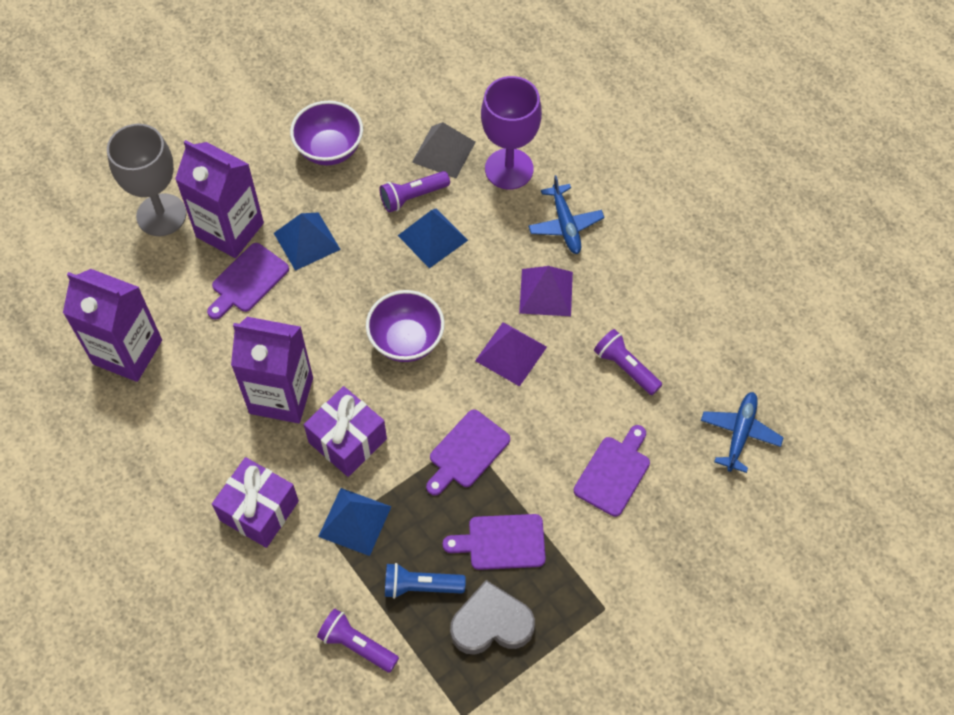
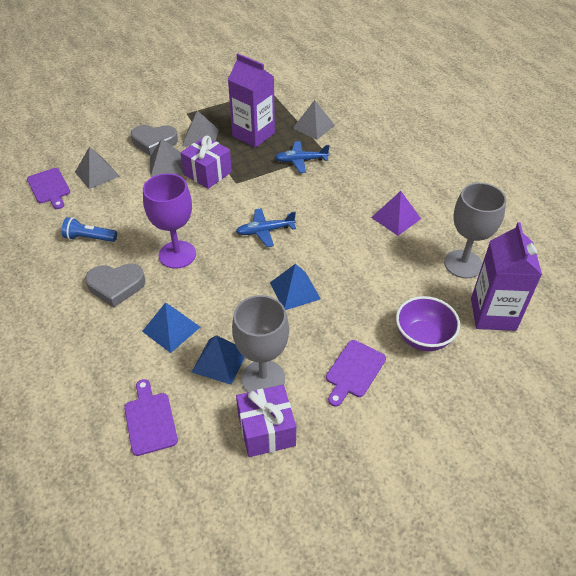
grey goblet: [107,124,187,236] = 1 -> [232,295,289,392] [444,183,506,278] = 2
grey heart: [450,580,535,655] = 1 -> [85,264,145,307] [131,125,178,156] = 2
grey pyramid: [412,122,476,178] = 1 -> [75,147,120,189] [150,139,184,177] [182,111,219,147] [292,100,335,140] = 4
purple bowl: [290,101,363,165] [366,290,445,362] = 2 -> [396,296,460,351] = 1
purple carton: [63,269,162,382] [175,140,264,258] [231,317,313,423] = 3 -> [228,54,275,148] [471,222,542,331] = 2
purple cutting board: [207,243,289,319] [426,410,510,496] [443,514,546,570] [574,425,650,517] = 4 -> [27,168,70,209] [124,379,178,456] [326,340,386,407] = 3
purple flashlight: [317,609,399,673] [379,171,450,213] [594,329,662,395] = 3 -> none = 0
purple pyramid: [475,322,547,387] [519,266,573,316] = 2 -> [371,191,421,236] = 1

